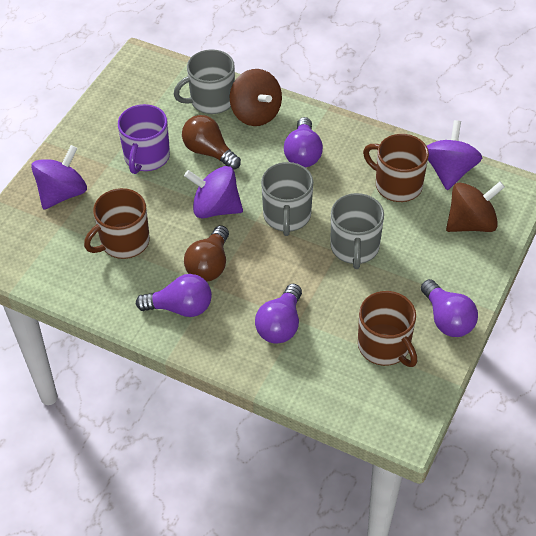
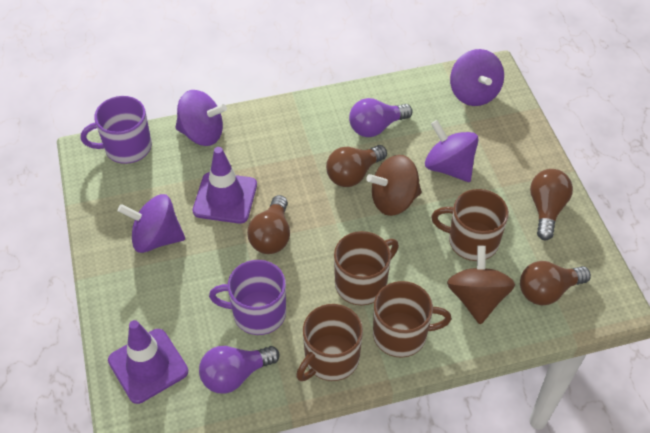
brown light bulb: [182,115,241,170] [184,225,229,282] = 2 -> [247,195,290,254] [326,145,387,187] [520,261,591,305] [530,169,573,240] = 4
brown mug: [84,188,150,259] [358,291,417,367] [363,134,429,202] = 3 -> [296,304,363,381] [334,231,399,305] [373,281,452,358] [431,189,509,261] = 4
grey mug: [174,49,235,114] [261,162,313,236] [330,193,384,269] = 3 -> none = 0
purple light bulb: [136,274,212,317] [255,284,302,344] [284,117,323,167] [421,279,478,337] = 4 -> [199,346,280,394] [349,98,413,137] = 2
purple mug: [118,104,170,174] = 1 -> [81,96,152,164] [209,260,286,335] = 2
purple spinning top: [31,145,87,210] [184,166,243,219] [427,120,482,190] = 3 -> [118,194,185,253] [175,90,227,146] [425,120,479,182] [450,49,504,106] = 4
purple traffic cone: none = 0 -> [108,320,188,404] [193,147,257,224] = 2

